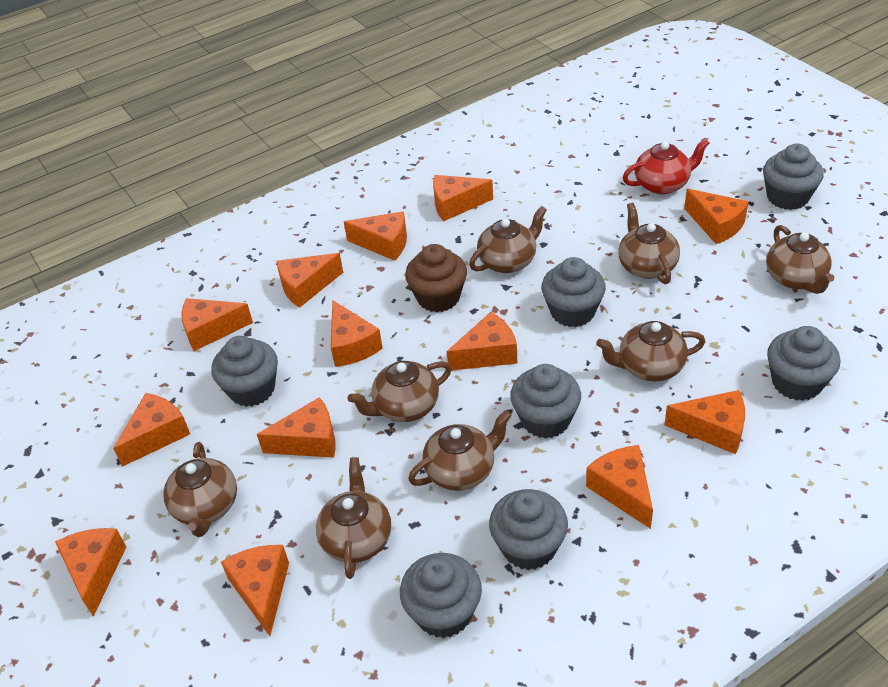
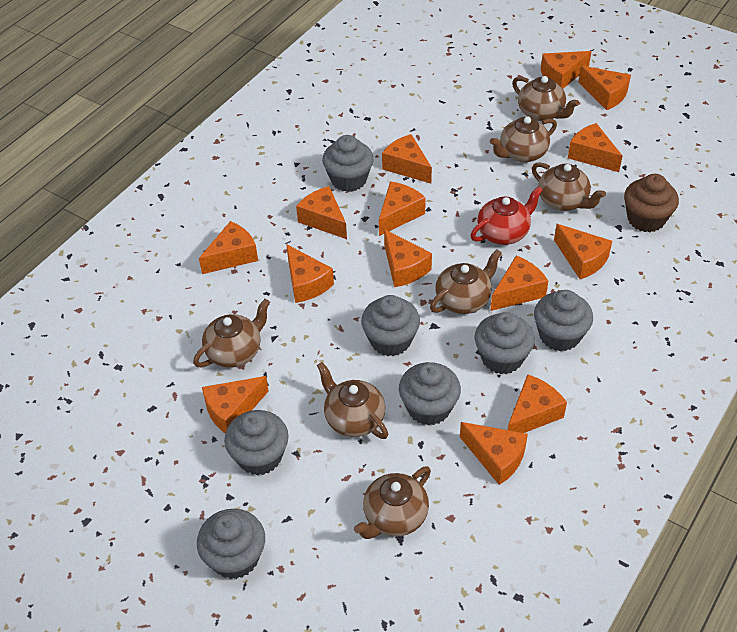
brown teapot: [163,442,237,537] [316,457,391,579] [348,361,452,422] [408,410,512,491] [469,206,547,273] [596,321,705,382] [618,203,680,284] [766,225,834,294] = 8 -> [193,299,270,368] [317,362,388,439] [354,466,431,539] [430,249,502,314] [490,116,557,162] [512,76,579,121] [532,162,606,211] = 7
orange cheese: [55,528,126,617] [113,393,190,467] [182,298,253,351] [221,545,289,636] [257,397,336,458] [277,253,343,308] [331,300,383,367] [344,211,407,261] [433,175,493,221] [447,312,517,371] [586,445,653,529] [665,390,745,454] [684,189,749,244] = 13 -> [199,221,258,274] [202,376,269,433] [286,244,334,303] [296,186,347,239] [379,181,426,236] [382,134,432,184] [384,229,432,287] [460,422,528,485] [490,255,548,311] [508,374,567,433] [541,51,592,89] [554,224,612,279] [568,123,623,172] [578,66,631,110] = 14

